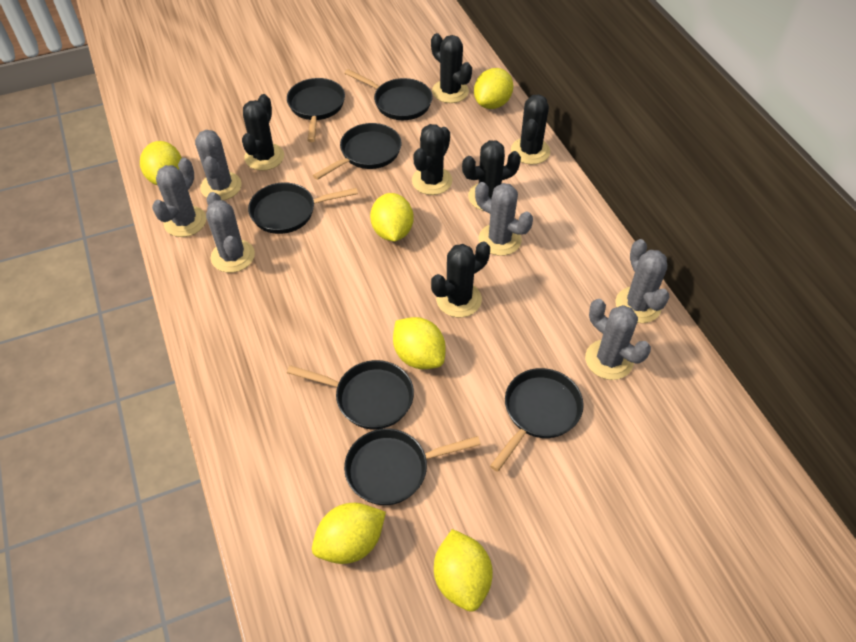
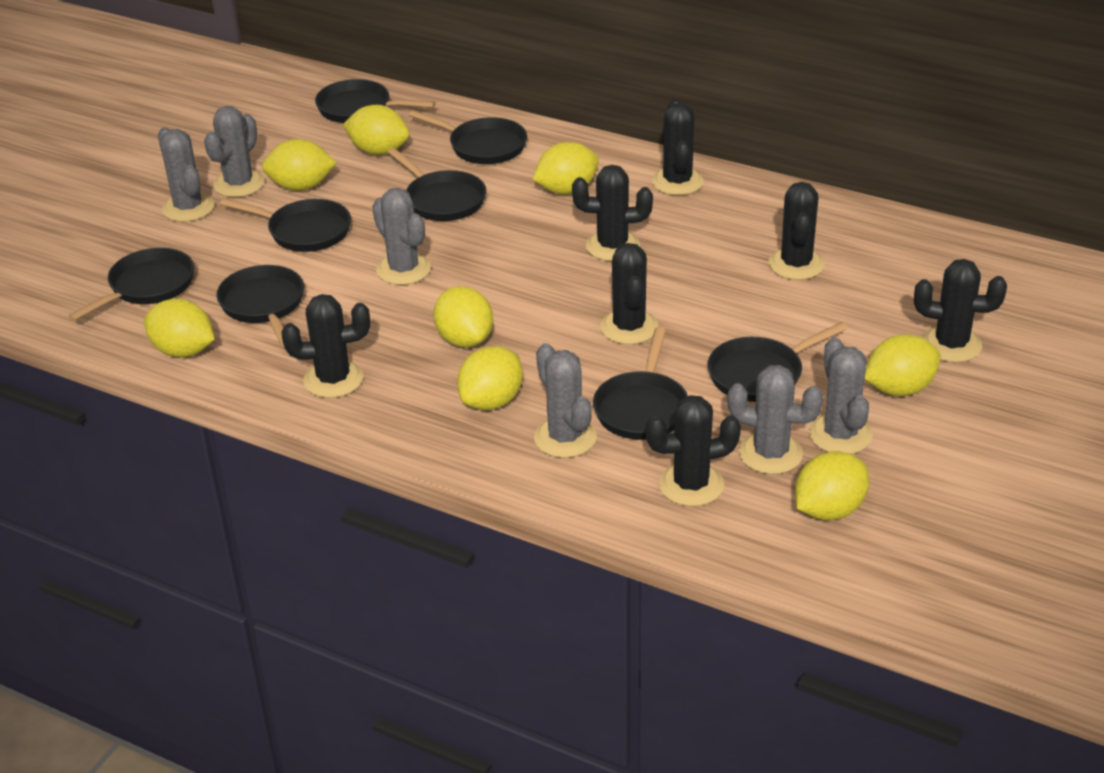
black cactus: [242,94,284,171] [412,124,452,195] [431,33,472,103] [431,241,490,317] [462,140,521,211] [511,94,550,165] = 6 -> [281,294,370,398] [572,165,653,261] [600,243,658,344] [645,395,741,506] [652,99,703,195] [768,182,825,280] [914,259,1007,363] = 7
black pan: [248,182,358,234] [287,78,345,142] [287,360,414,429] [313,123,401,180] [344,69,432,120] [344,429,481,505] [490,368,584,472] = 7 -> [68,248,194,321] [216,265,304,346] [220,198,351,252] [315,79,436,123] [388,148,486,221] [409,110,527,164] [593,327,688,440] [708,322,848,402] = 8
yellow lemon: [140,141,182,185] [312,503,386,564] [370,193,414,242] [393,317,446,369] [434,529,493,612] [474,68,513,109] = 6 -> [144,298,215,358] [262,139,337,191] [343,105,410,155] [433,286,493,348] [457,346,523,410] [533,142,599,195] [795,451,869,520] [865,334,941,396] = 8

